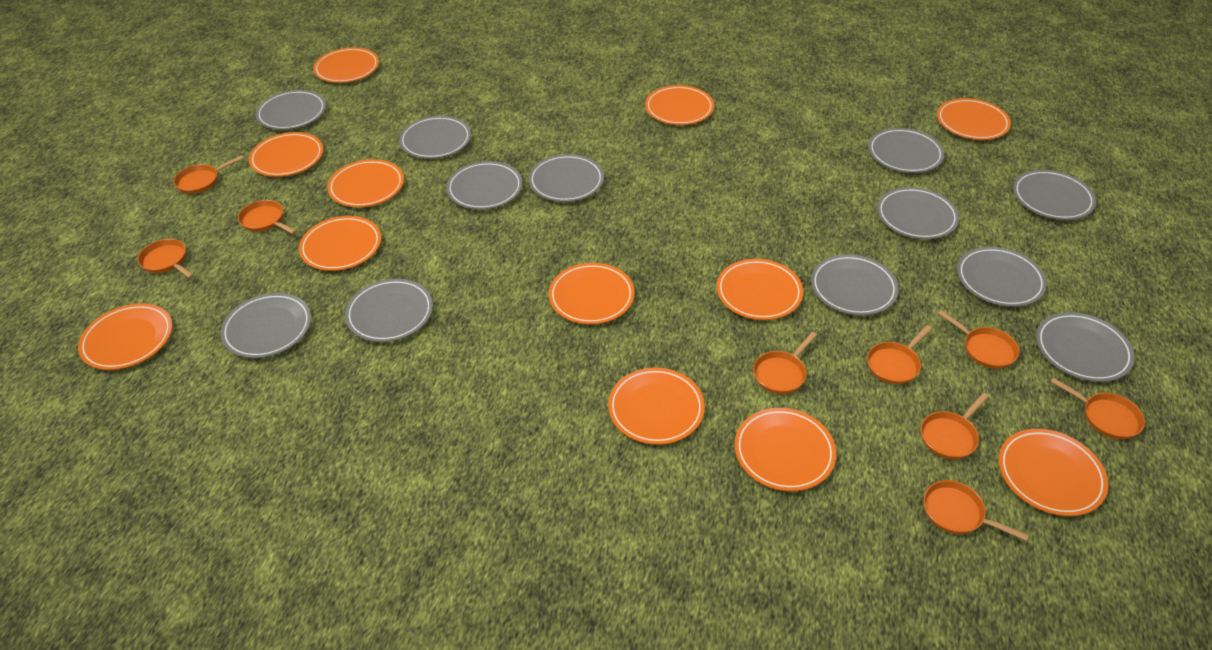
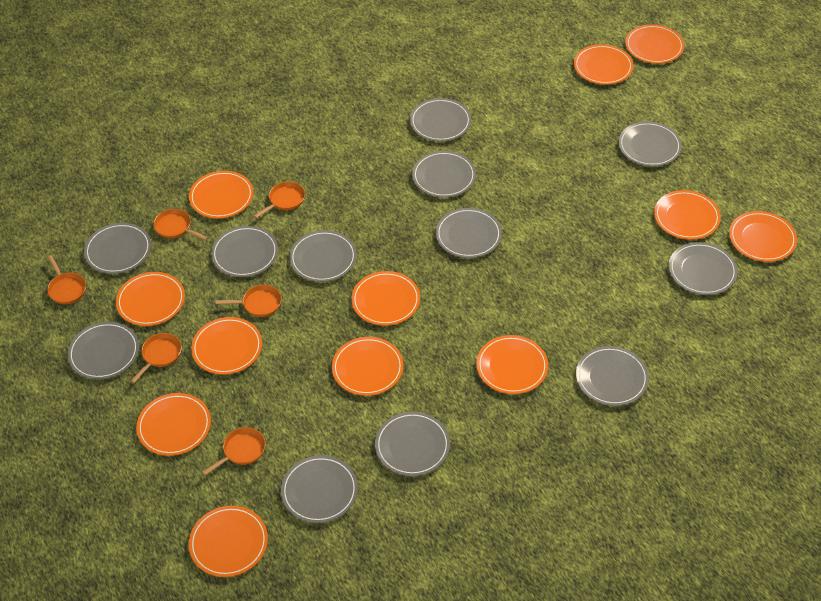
orange pan: [137,239,194,278] [173,155,244,194] [238,200,296,234] [753,332,817,394] [867,325,932,384] [921,393,989,459] [923,480,1029,541] [938,310,1019,369] [1050,378,1145,439] = 9 -> [47,255,86,304] [131,333,182,383] [153,209,207,240] [202,427,265,475] [216,285,282,317] [254,182,305,218] = 6

